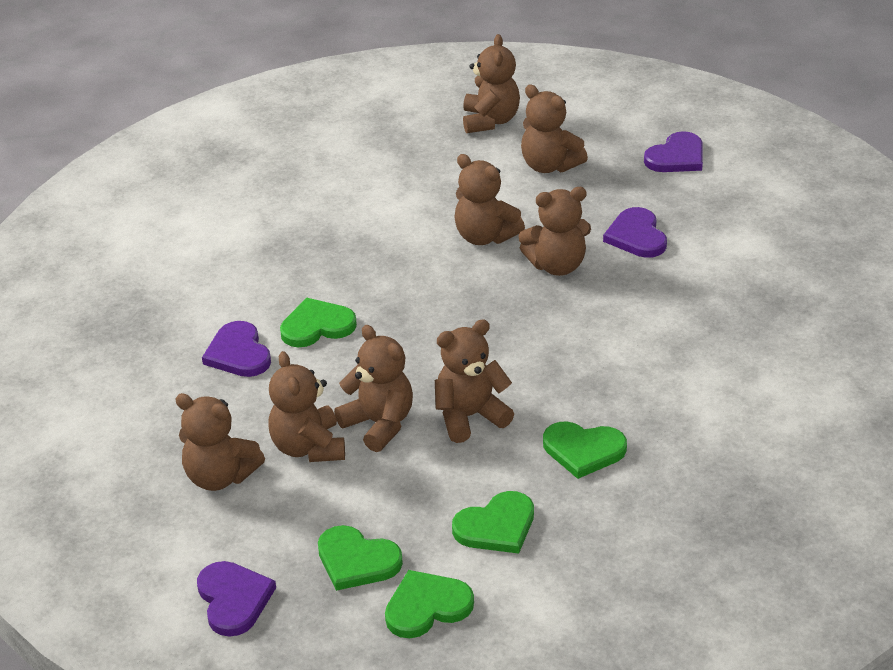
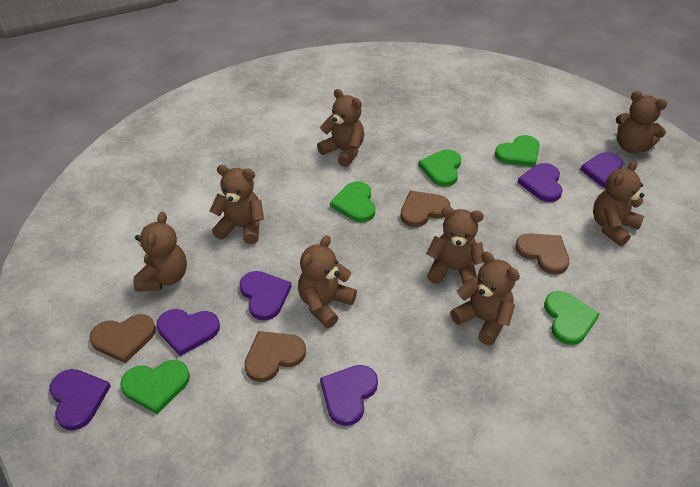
brown heart: none = 0 -> [89,314,156,363] [244,331,306,382] [400,191,450,227] [515,233,569,275] = 4
purple heart: [197,561,276,637] [202,321,271,377] [603,207,667,258] [644,131,703,172] = 4 -> [49,369,111,430] [156,309,220,356] [239,271,292,321] [320,365,378,426] [517,163,563,202] [580,152,623,189] = 6

